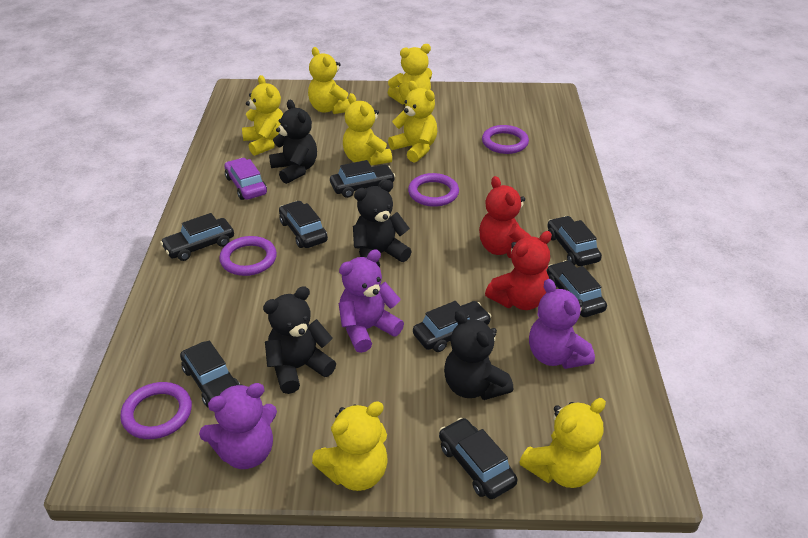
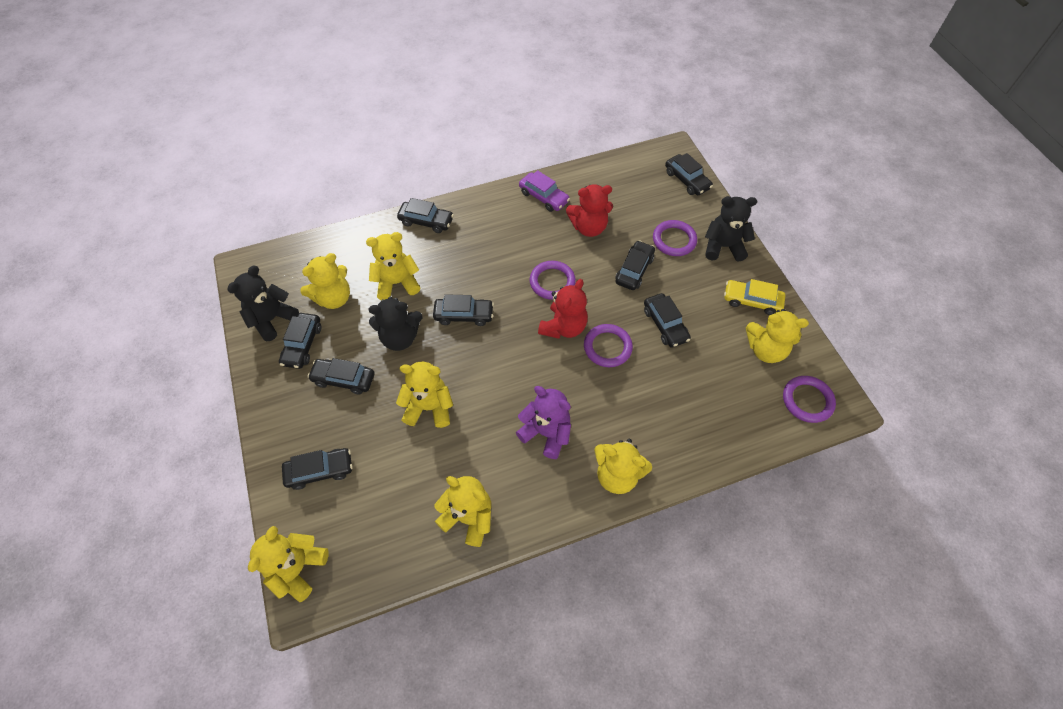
black teddy bear: [263,286,336,394] [269,100,317,184] [353,180,412,268] [444,310,513,400] = 4 -> [227,266,299,341] [368,297,423,351] [705,196,757,262] = 3
purple teddy bear: [199,383,277,469] [339,249,404,353] [529,279,595,369] = 3 -> [516,386,571,459] = 1
yellow car: none = 0 -> [724,279,785,315] = 1

